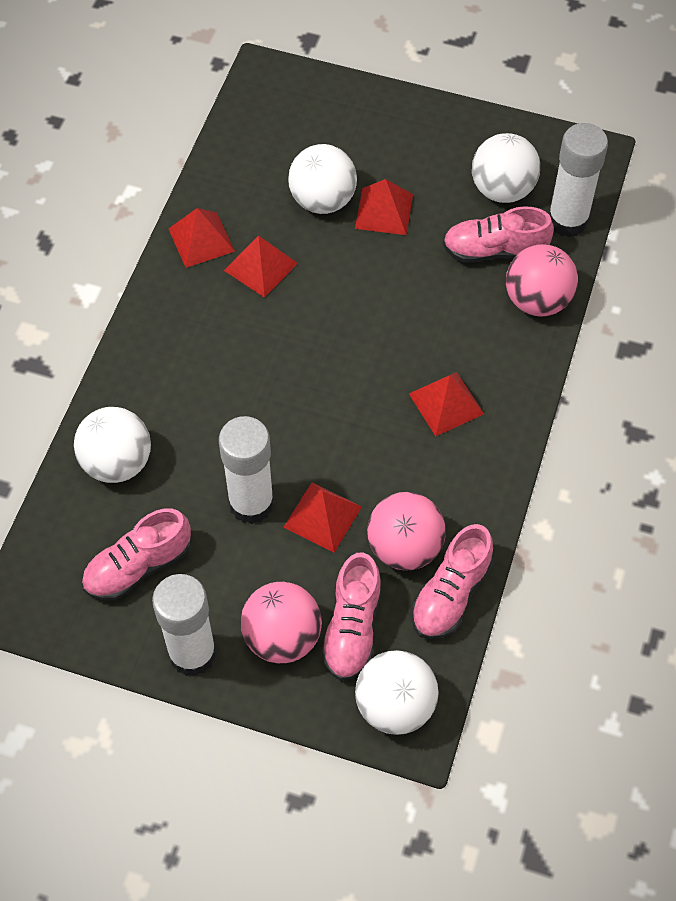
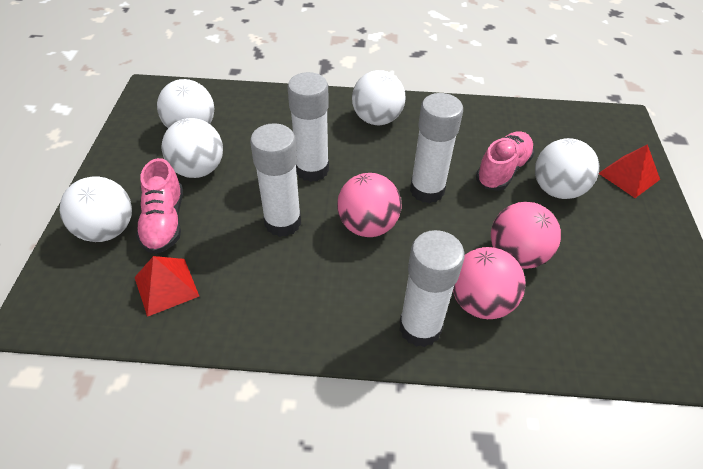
pink shoe: [82,508,191,601] [321,552,382,681] [411,524,493,639] [443,206,554,263] = 4 -> [136,158,183,254] [476,131,534,191] = 2
red pyramid: [168,208,235,268] [224,235,298,298] [284,482,362,553] [355,179,413,235] [409,372,484,436] = 5 -> [135,256,199,317] [599,144,660,198] = 2
white ball: [74,407,151,483] [288,144,357,214] [355,650,439,735] [472,133,540,203] = 4 -> [60,177,132,242] [157,79,214,128] [162,118,223,178] [352,70,405,125] [535,138,599,199] = 5
white glue stick: [152,574,216,676] [219,416,274,524] [549,123,608,237] = 3 -> [250,123,301,237] [288,72,329,182] [399,230,465,347] [410,93,463,203] = 4

